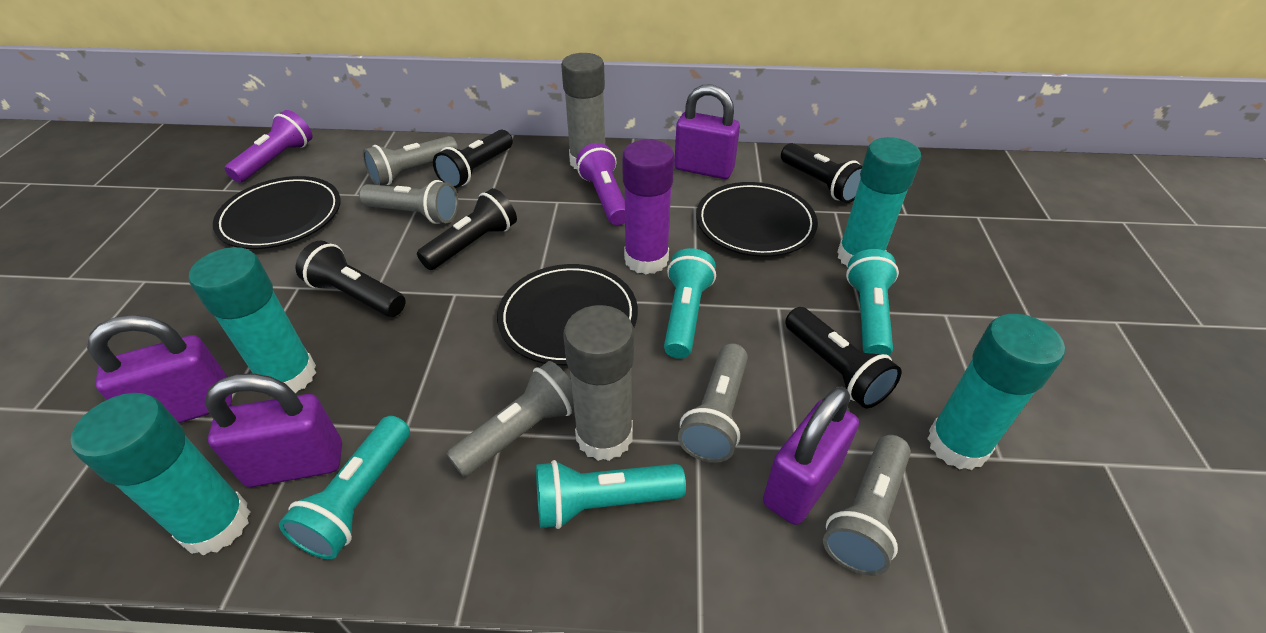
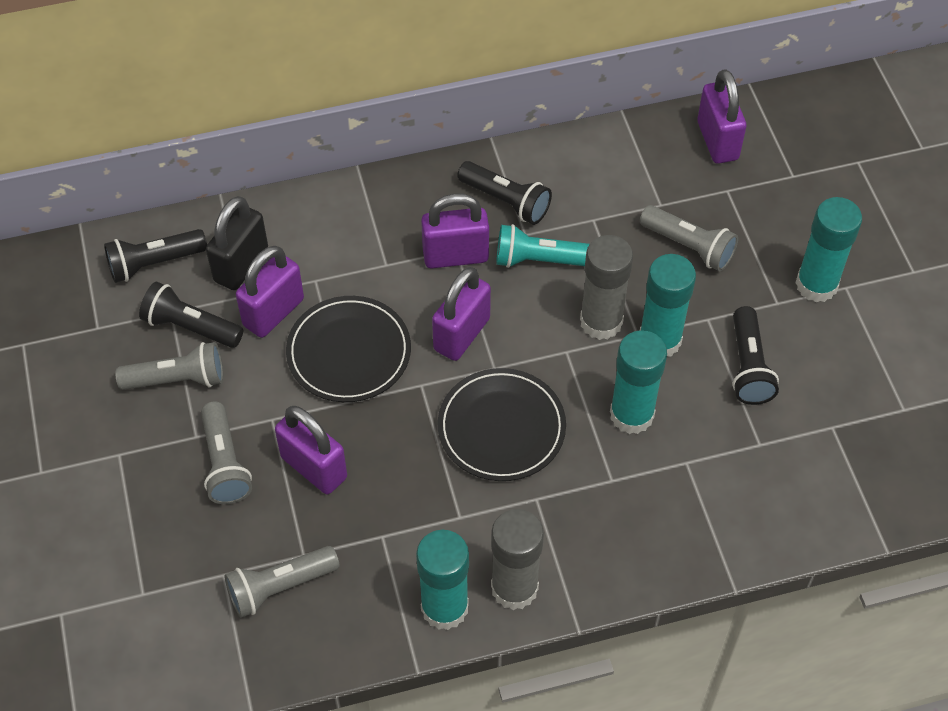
black flashlight: [296,241,406,317] [417,188,517,270] [433,130,513,189] [781,143,862,203] [785,307,902,408] = 5 -> [104,229,207,283] [139,282,243,348] [457,161,552,225] [732,306,779,405] = 4
black padlock: none = 0 -> [206,196,268,290] = 1
black plate: [213,176,341,249] [497,264,638,365] [696,182,818,257] = 3 -> [286,296,411,402] [438,368,566,481] = 2
grey flashlight: [359,180,458,224] [363,136,458,185] [447,361,574,477] [678,343,748,463] [823,435,911,576] = 5 -> [115,342,223,390] [201,402,252,504] [225,546,340,618] [640,205,738,271] = 4
purple flashlight: [224,110,312,183] [576,143,625,225] = 2 -> none = 0
purple glue stick: [622,139,675,275] = 1 -> none = 0
purple padlock: [87,315,232,423] [204,373,342,487] [674,84,740,179] [763,387,859,525] = 4 -> [236,246,304,338] [275,406,347,494] [421,193,489,269] [432,267,491,361] [697,69,747,164] = 5
turquoise flashlight: [279,416,410,559] [536,460,686,529] [664,248,716,359] [846,249,899,356] = 4 -> [496,224,590,268] = 1

